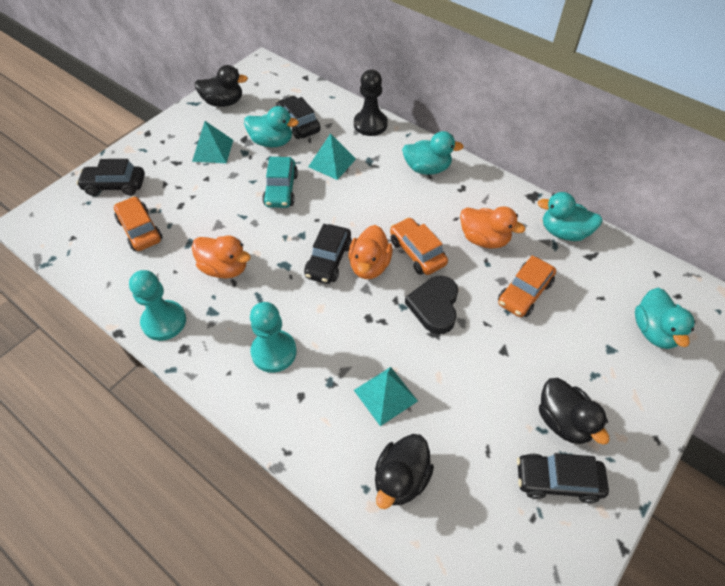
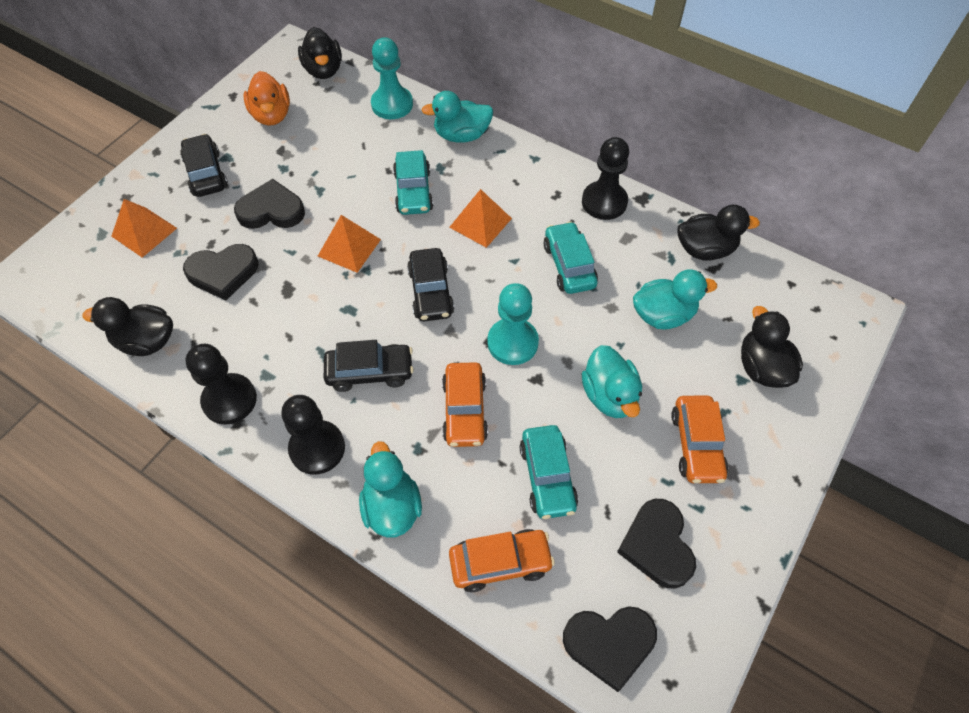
black car: [76,159,145,196] [276,96,321,139] [304,224,352,284] [517,453,609,504] = 4 -> [180,134,228,197] [324,340,414,392] [407,248,454,321] = 3
black duck: [195,65,248,107] [375,434,434,509] [539,378,610,445] = 3 -> [83,297,173,356] [298,27,342,79] [678,205,760,261] [741,306,803,388] = 4
black heart: [405,276,458,334] = 1 -> [183,244,259,300] [234,179,305,229] [563,606,657,692] [617,499,696,589] = 4
black pawn: [354,69,388,136] = 1 -> [186,344,257,425] [281,395,345,475] [582,137,629,220] = 3
orange duck: [192,236,251,278] [348,225,393,279] [460,206,525,249] = 3 -> [243,71,290,126] = 1
orange pyramid: none = 0 -> [111,199,177,258] [318,215,381,273] [449,189,512,248] = 3
turquoise car: [262,157,298,208] = 1 -> [393,150,433,215] [520,425,578,519] [544,221,598,294] = 3
turquoise pyramid: [192,121,233,163] [308,133,356,180] [354,367,418,426] = 3 -> none = 0

